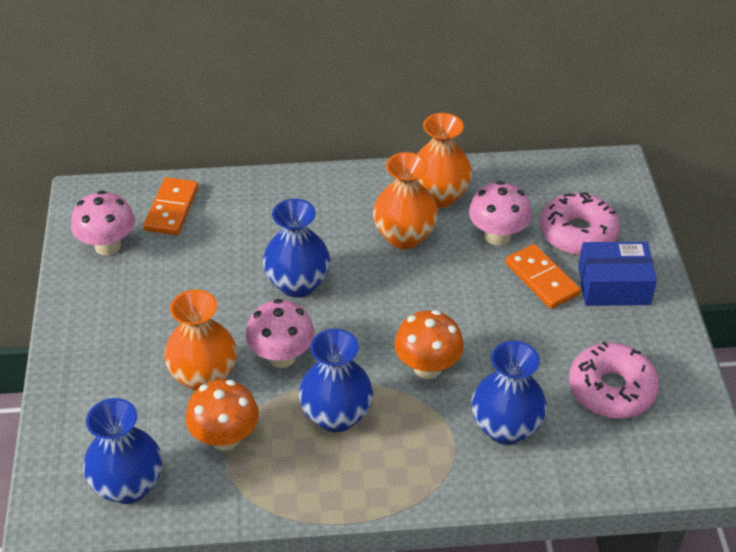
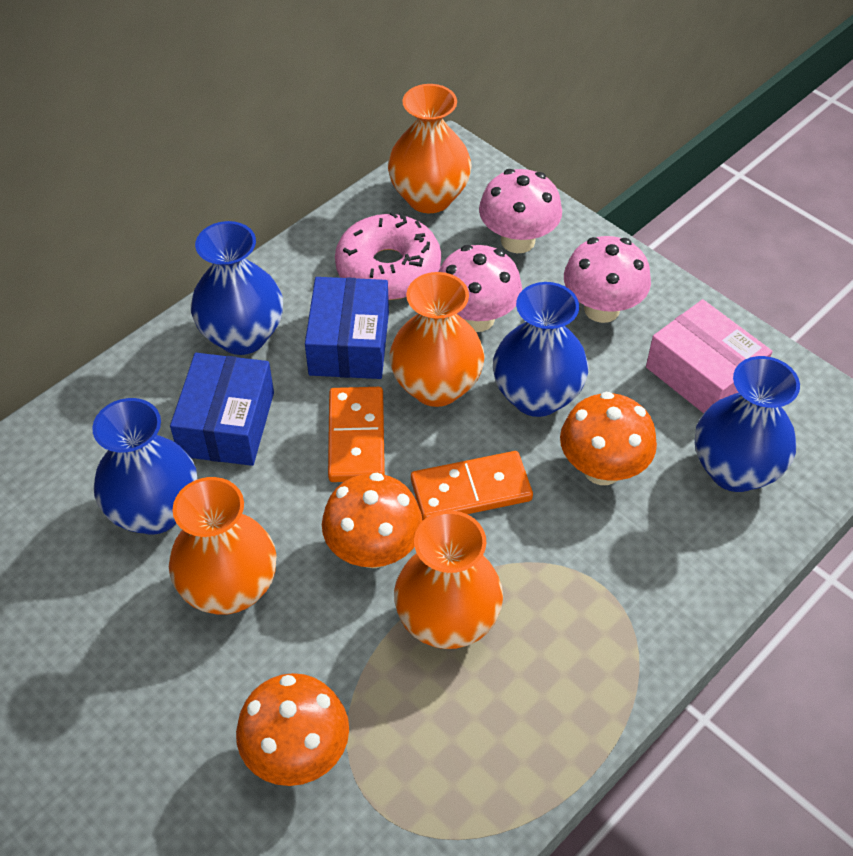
blue box: [578,242,657,306] = 1 -> [170,353,274,466] [305,277,389,379] = 2
orange mushroom: [185,380,259,451] [394,310,464,379] = 2 -> [236,673,349,786] [322,472,423,568] [560,392,657,485] = 3
orange vase: [164,290,237,391] [373,152,438,249] [417,113,472,208] = 3 -> [169,477,276,615] [388,84,472,213] [389,272,485,407] [394,510,503,649] = 4
pink box: none = 0 -> [646,299,772,413] = 1
pink donut: [540,192,620,255] [569,341,659,418] = 2 -> [335,212,441,300] = 1

